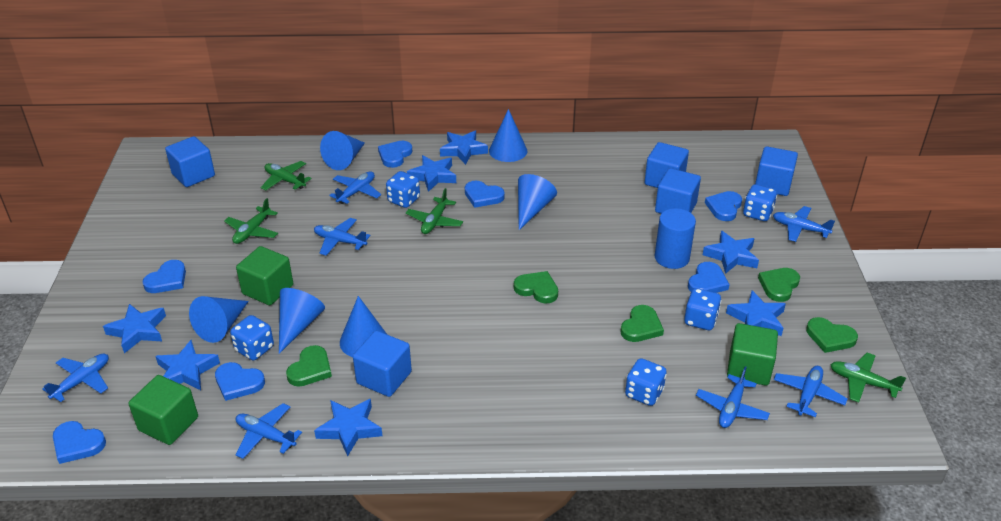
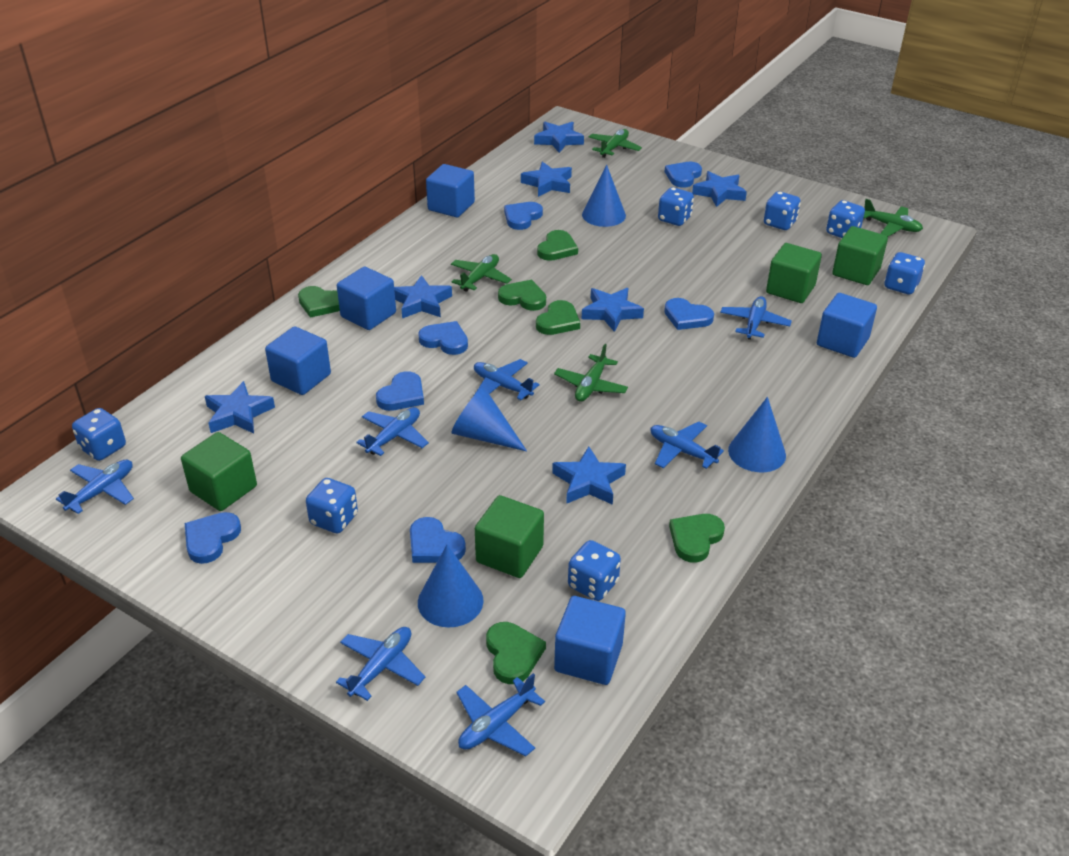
blue cone: [189,296,249,343] [279,288,325,354] [320,131,365,170] [340,296,387,357] [489,109,527,162] [518,174,557,230] = 6 -> [418,545,484,628] [451,387,527,451] [582,165,626,227] [728,397,786,472] = 4
blue cylinder: [655,208,696,269] = 1 -> none = 0
blue dice: [230,315,274,361] [386,171,420,208] [625,358,667,406] [684,288,722,330] [743,184,777,221] = 5 -> [72,408,126,461] [306,478,358,534] [568,540,621,601] [658,187,694,226] [764,191,800,230] [826,200,865,238] [884,252,925,294] = 7
green cube: [128,375,198,445] [236,246,293,305] [727,323,778,386] = 3 -> [181,432,257,511] [475,495,544,578] [766,243,822,303] [832,226,888,285] = 4
green heart: [286,345,332,387] [514,271,558,304] [620,305,664,342] [758,268,800,302] [806,317,858,353] = 5 -> [298,286,340,318] [486,622,546,684] [498,280,546,311] [536,300,580,335] [537,230,578,261] [669,514,725,563] = 6

